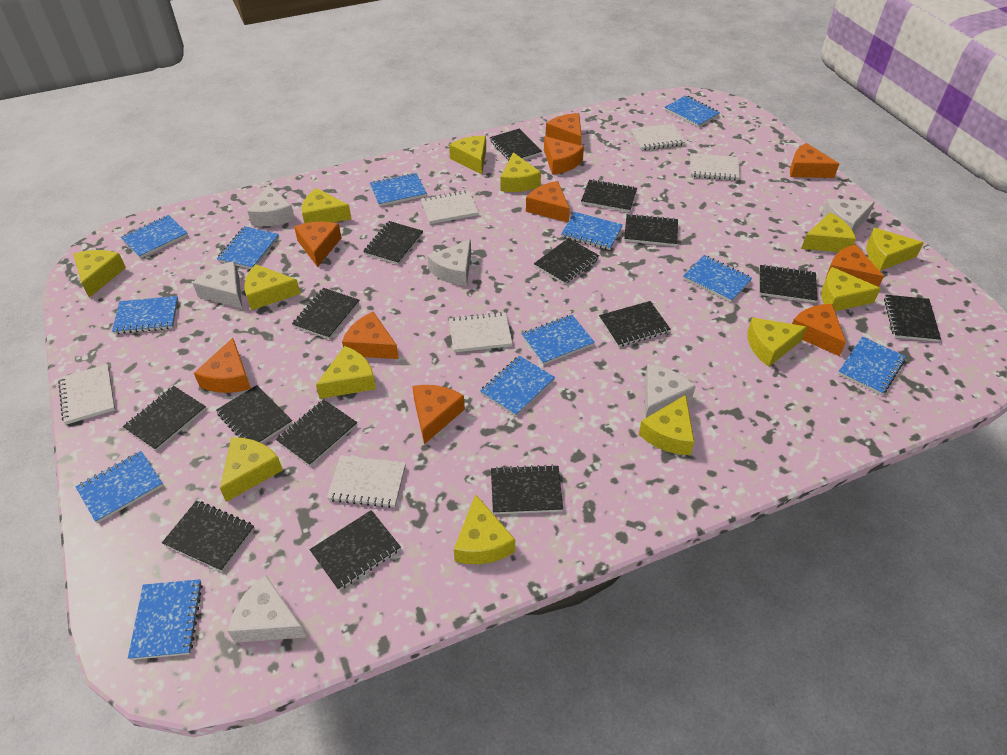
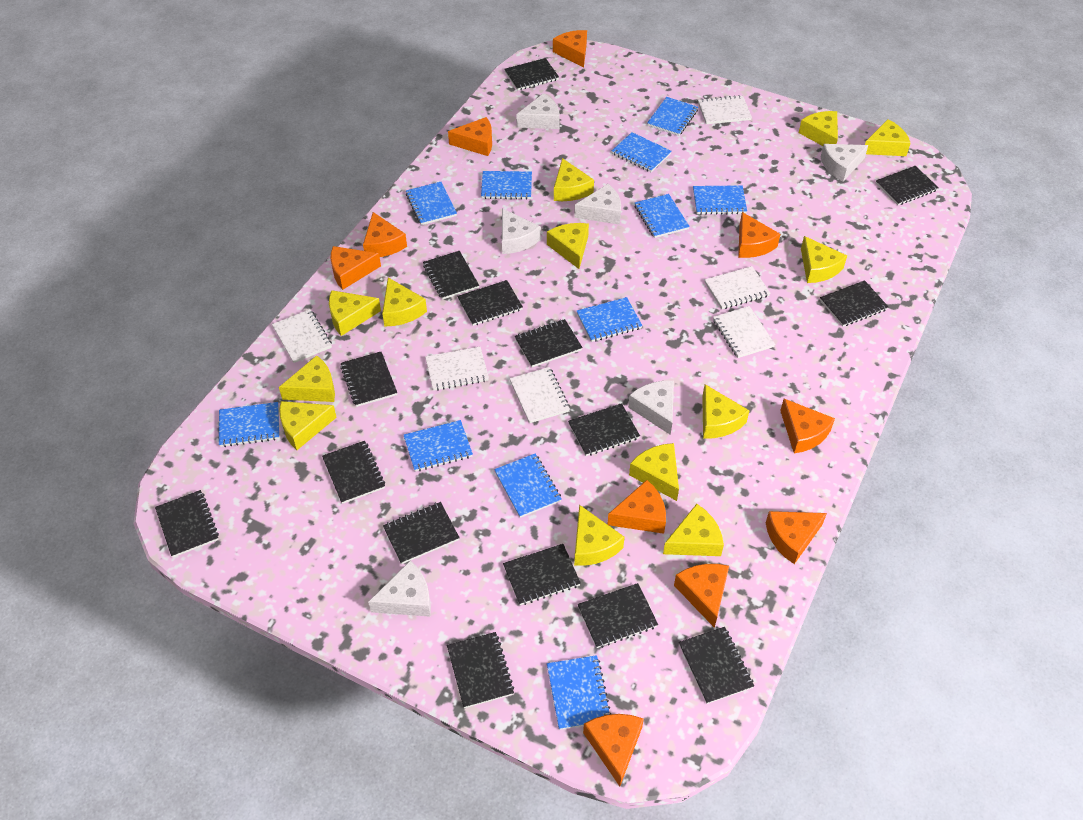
blue notebook: [76,451,163,523] [112,296,178,334] [121,215,188,258] [128,579,202,660] [217,226,279,269] [370,173,427,206] [480,355,555,416] [522,315,595,365] [561,212,623,250] [665,95,720,127] [683,255,752,302] [838,337,906,395] = 12 -> [219,402,280,447] [404,420,473,472] [406,182,457,225] [481,171,532,200] [494,454,562,518] [547,655,611,730] [577,297,642,342] [612,132,672,172] [635,194,690,238] [647,97,698,136] [693,185,747,215] = 11

